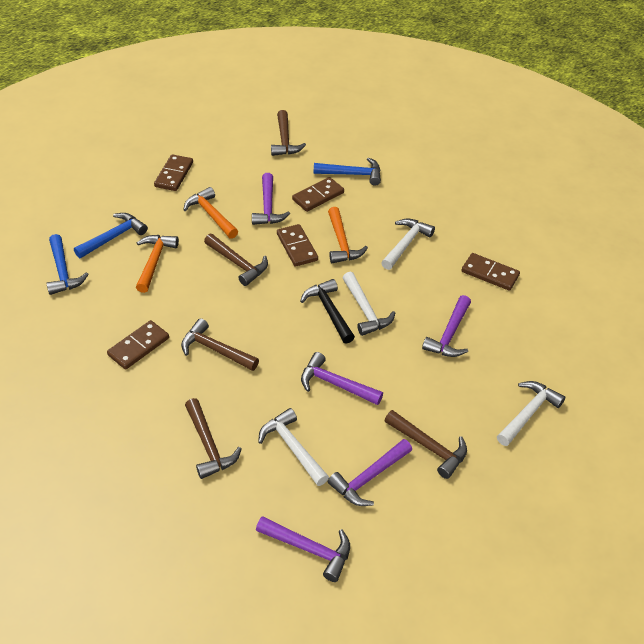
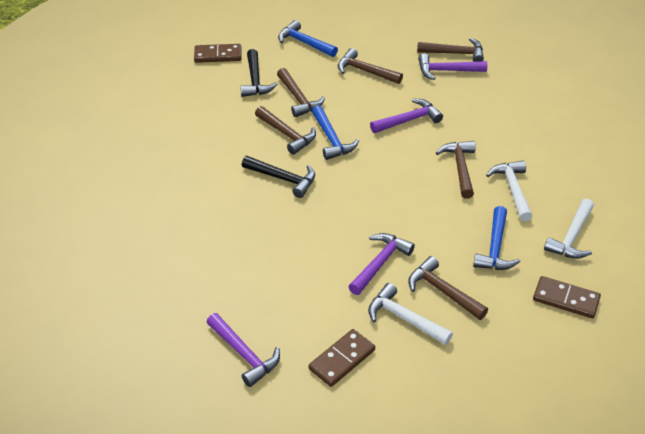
black hammer: [300,279,355,344] = 1 -> [240,49,277,97] [242,156,315,198] = 2
brown domino: [107,320,169,370] [154,154,193,191] [277,224,318,267] [292,177,344,212] [461,253,520,291] = 5 -> [194,44,242,63] [309,329,375,387] [533,276,601,319] = 3
brown hammer: [181,318,259,371] [185,398,242,479] [204,234,268,286] [271,110,306,156] [384,410,467,479] = 5 -> [255,106,316,155] [277,68,325,117] [338,48,403,84] [408,256,488,320] [417,38,484,62] [436,141,476,198] = 6
orange hammer: [136,235,179,293] [184,187,238,239] [328,207,368,263] = 3 -> none = 0
purple hammer: [252,173,290,225] [256,516,350,582] [301,352,383,405] [328,439,412,506] [422,295,471,357] = 5 -> [206,313,280,387] [348,233,415,295] [370,99,443,133] [418,54,487,80] = 4
white hammer: [258,408,329,486] [343,272,395,336] [381,218,435,270] [497,381,565,446] = 4 -> [368,283,453,345] [486,161,532,221] [544,199,594,259] = 3

